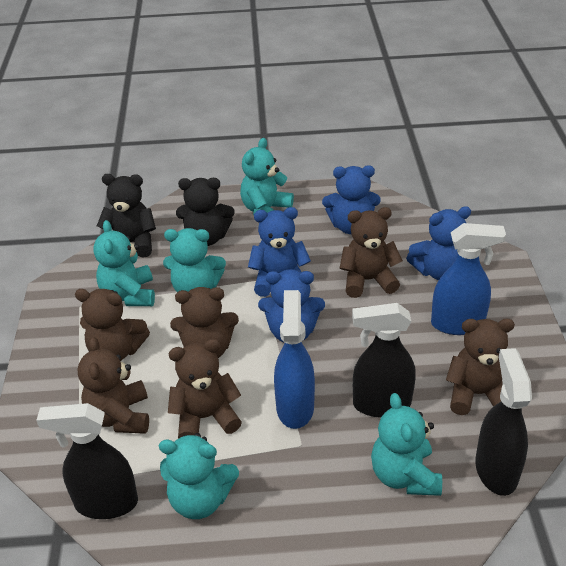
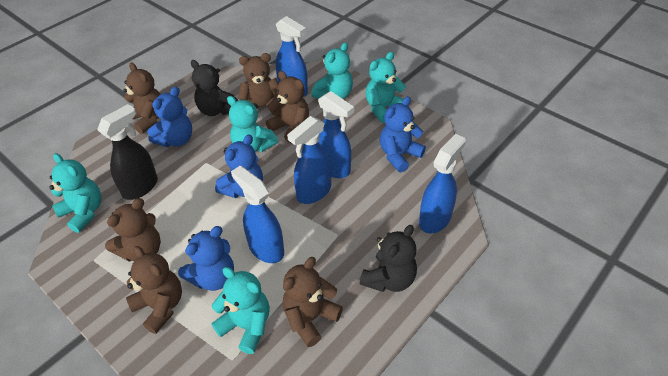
black spray bottle: [36,403,138,519] [352,303,416,417] [475,348,532,496] = 3 -> [97,104,158,200] = 1
blue spray bottle: [274,290,315,429] [431,223,506,335] = 2 -> [231,166,284,263] [276,16,308,97] [287,116,331,204] [318,91,354,178] [419,134,466,234] = 5

